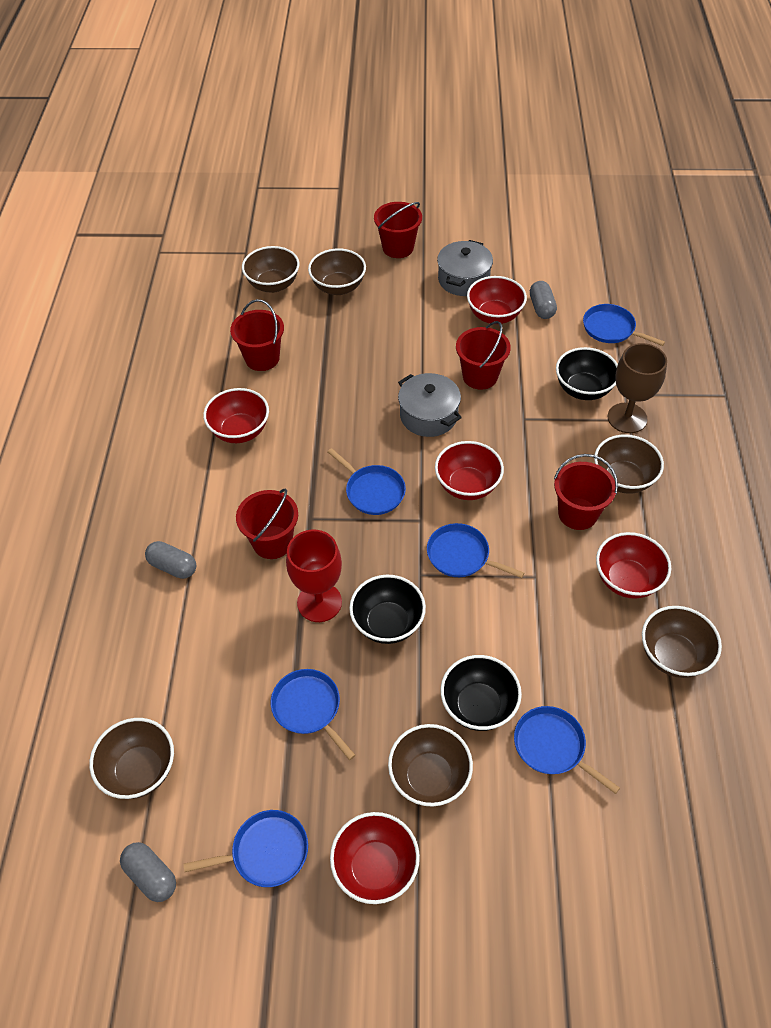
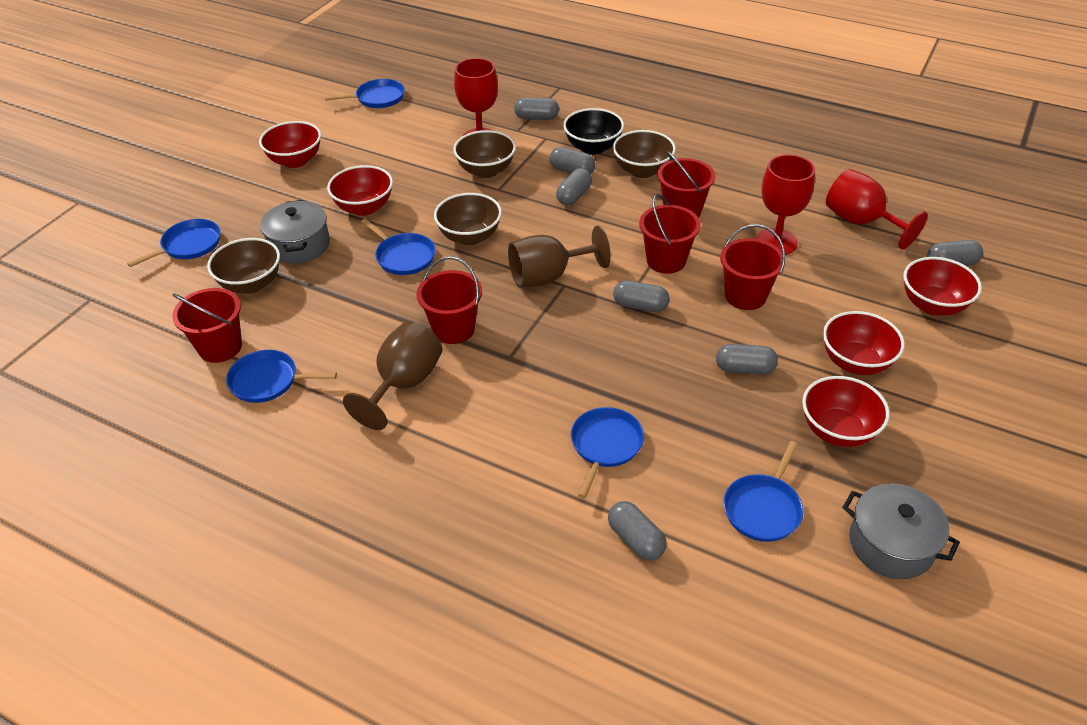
black bowl: [349,575,426,644] [440,655,522,731] [556,347,618,400] = 3 -> [563,108,624,155] = 1
brown bowl: [89,718,174,799] [242,246,299,293] [308,248,366,295] [388,724,473,807] [594,434,664,494] [642,606,722,678] = 6 -> [207,238,280,294] [434,193,502,245] [453,130,516,178] [613,130,676,178] = 4
brown goblet: [607,343,667,433] = 1 -> [343,321,443,430] [508,226,611,288] = 2
grey capsule: [120,842,176,902] [145,541,196,579] [530,281,557,319] = 3 -> [514,98,559,120] [550,147,595,174] [556,168,592,206] [608,501,667,560] [613,280,670,312] [716,344,778,374] [927,240,983,266] = 7
red goblet: [286,530,342,622] = 1 -> [454,58,498,136] [756,155,815,255] [826,169,928,250] = 3

